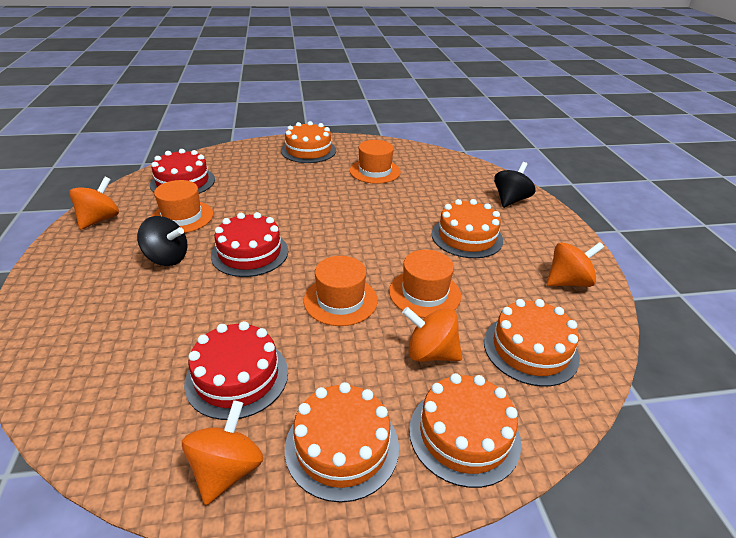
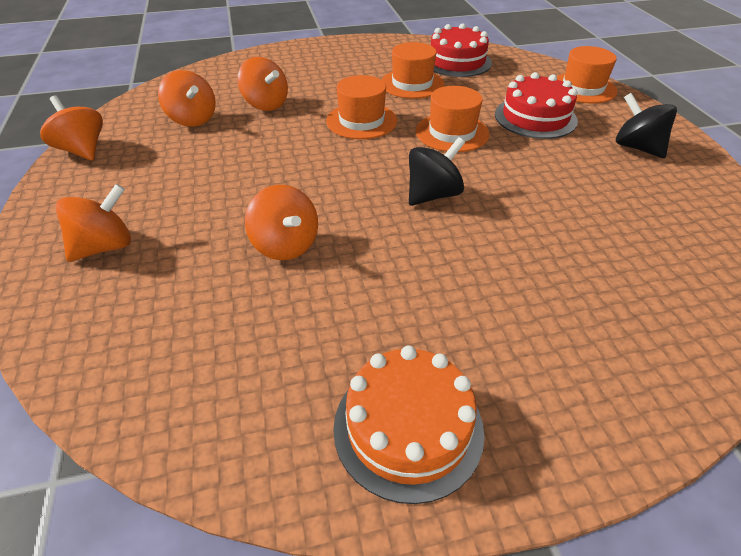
orange cake: [281,121,336,163] [285,382,399,503] [409,373,521,488] [432,199,503,258] [484,299,580,387] = 5 -> [333,345,484,504] = 1
orange spinning top: [69,177,119,230] [182,400,263,505] [402,307,462,362] [547,242,604,287] = 4 -> [40,95,103,161] [56,184,131,262] [158,70,216,127] [238,57,288,111] [245,185,318,260] = 5
red cake: [150,149,215,194] [184,321,288,420] [211,212,288,277] = 3 -> [430,23,492,77] [495,72,578,139] = 2

